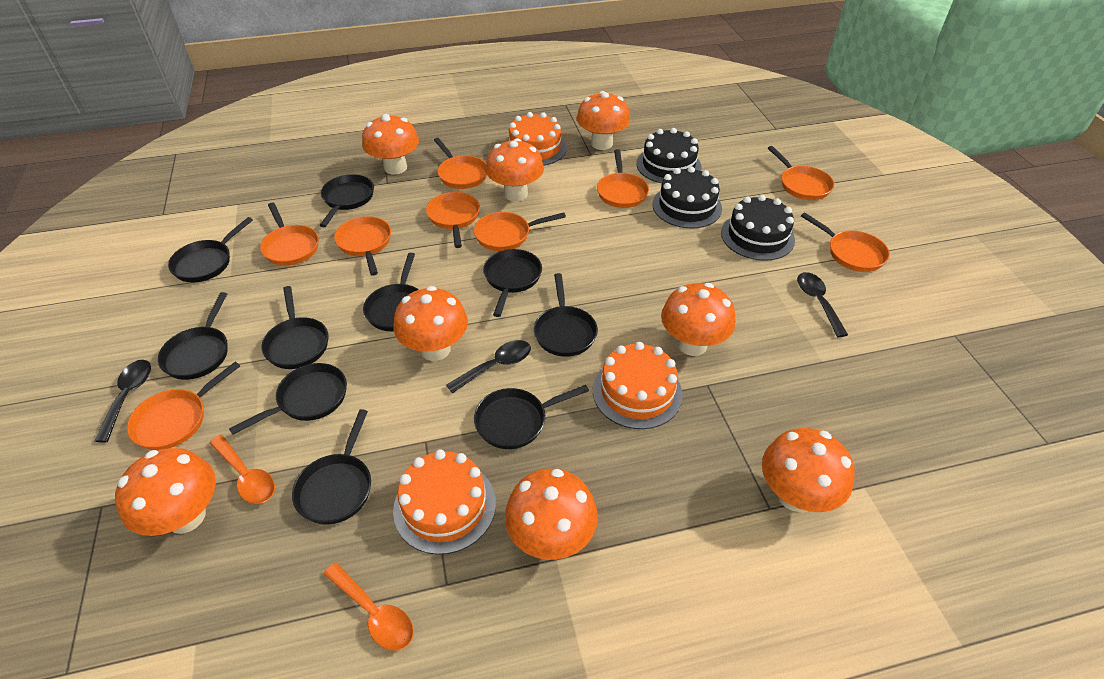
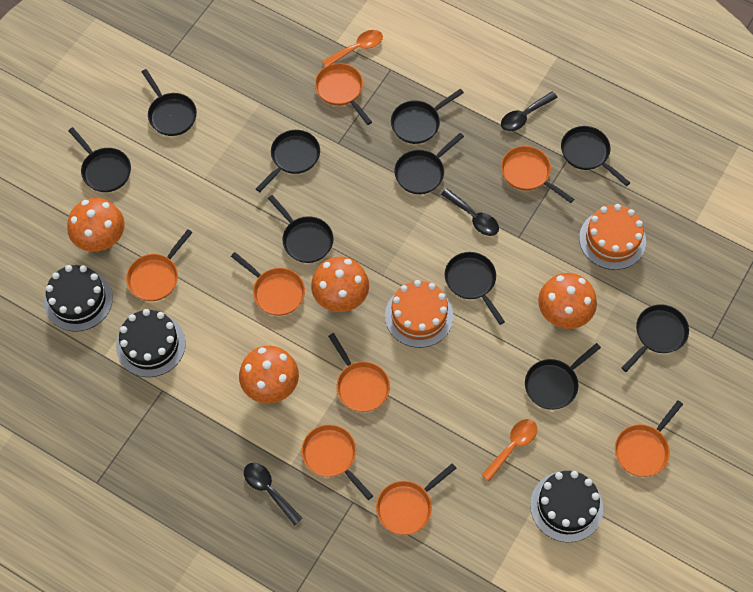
orange cake: [393,449,496,555] [506,112,567,166] [593,342,683,429] = 3 -> [385,280,453,348] [579,204,646,270] = 2
orange mushroom: [115,448,216,536] [362,114,419,174] [394,286,468,361] [486,138,544,201] [505,469,598,560] [577,91,630,150] [661,283,735,356] [762,428,855,512] = 8 -> [67,198,125,252] [239,346,299,404] [311,257,369,312] [538,273,597,329] = 4
orange pan: [127,362,240,450] [260,203,319,266] [334,216,391,276] [426,192,480,248] [434,138,487,189] [474,212,566,251] [597,149,649,208] [768,146,834,200] [801,213,890,272] = 9 -> [126,229,193,301] [231,252,305,316] [301,424,373,500] [315,63,372,125] [328,333,390,412] [376,463,456,535] [501,146,574,203] [615,400,683,477] = 8

